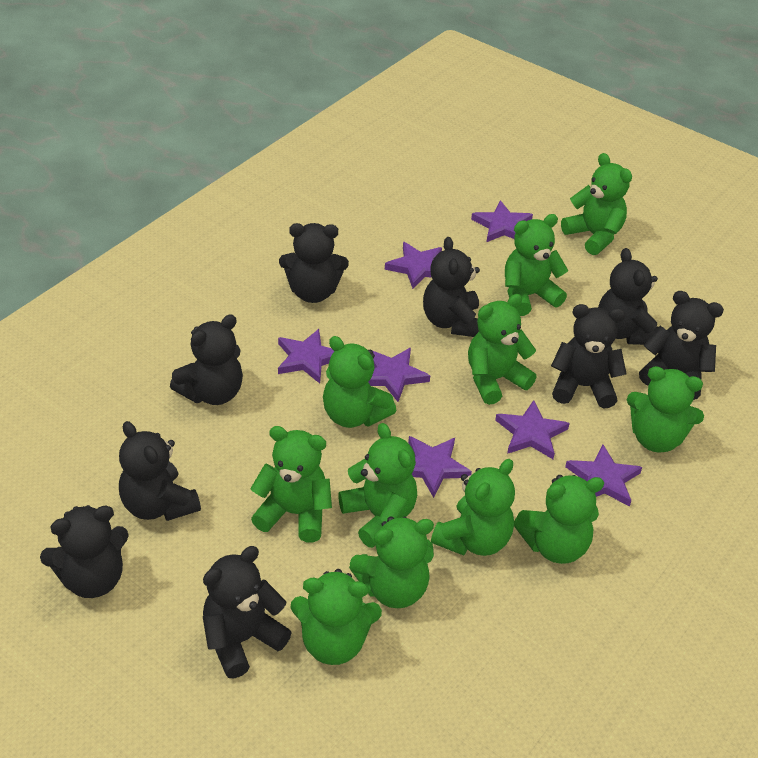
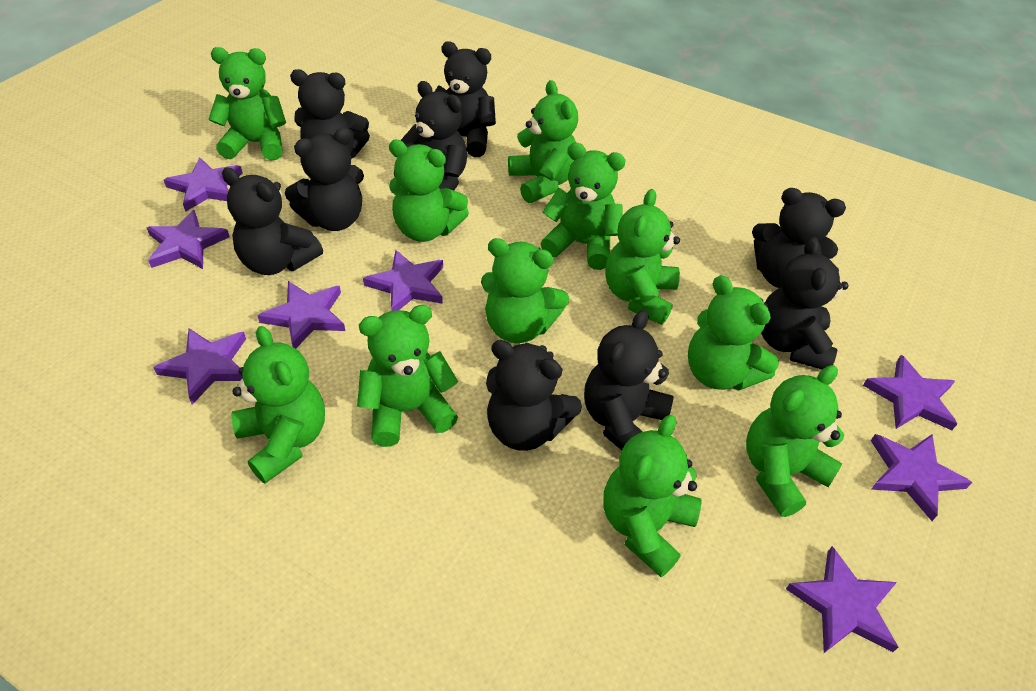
purple star: [278,329,335,383] [368,348,430,402] [385,242,442,289] [408,436,472,498] [471,200,533,242] [495,400,570,459] [565,444,642,507] = 7 -> [146,210,230,269] [153,328,246,405] [164,157,243,212] [257,281,345,349] [363,250,443,311] [786,546,898,653] [863,355,957,430] [871,434,972,521] = 8

